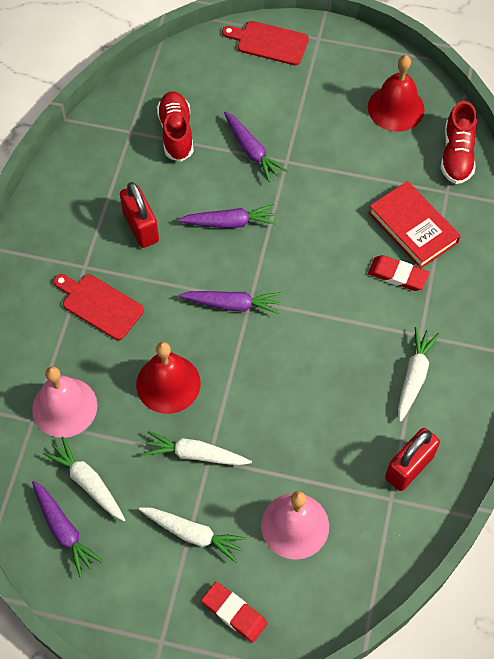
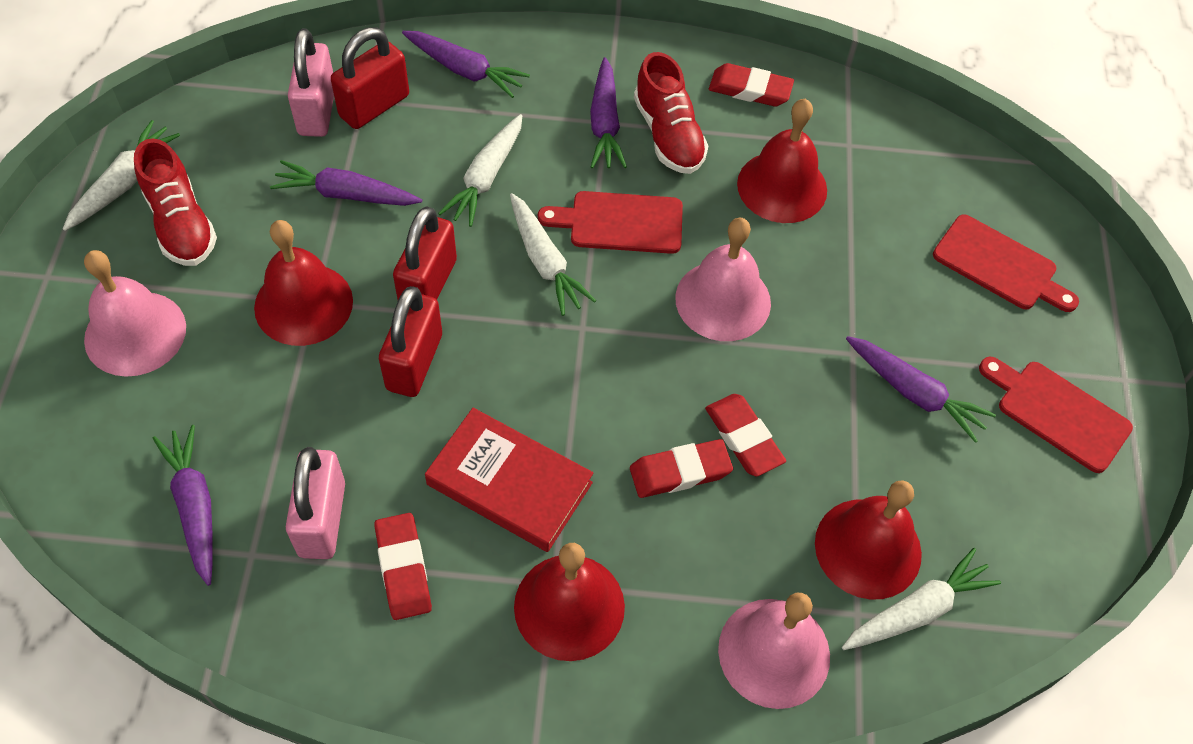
pink bell: [32,366,97,438] [261,491,329,560] = 2 -> [84,250,186,377] [675,217,771,341] [718,593,830,709] = 3
pink padlock: none = 0 -> [286,447,345,559] [288,28,334,137] = 2
purple carrot: [32,481,103,578] [178,204,277,228] [179,291,281,314] [224,112,288,182] = 4 -> [152,425,213,586] [270,160,422,206] [402,31,530,98] [590,57,627,168] [846,336,996,443] = 5
red bell: [136,342,201,414] [368,55,425,131] = 2 -> [254,220,353,346] [514,543,625,661] [737,98,827,223] [815,480,922,600] = 4
red cutting board: [54,274,144,340] [222,21,309,65] = 2 -> [538,191,683,254] [933,215,1079,312] [979,357,1133,473] = 3
red eraser: [201,582,267,643] [368,255,429,291] = 2 -> [374,513,432,620] [630,439,733,498] [705,394,786,476] [709,63,794,107] = 4
red padlock: [120,182,159,248] [385,428,440,491] = 2 -> [331,27,409,129] [379,286,442,397] [393,206,457,300] = 3

